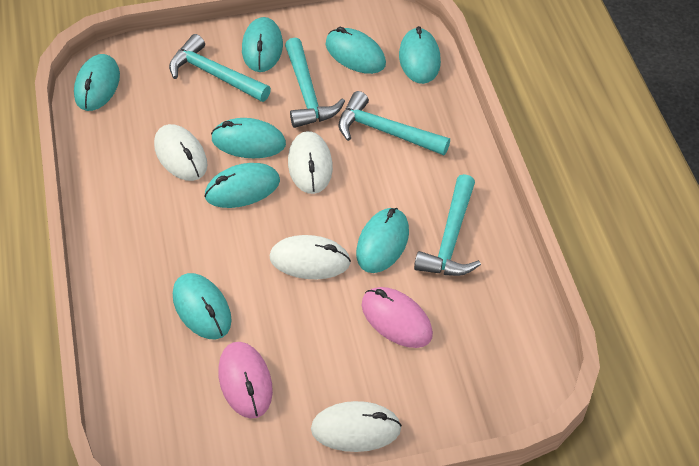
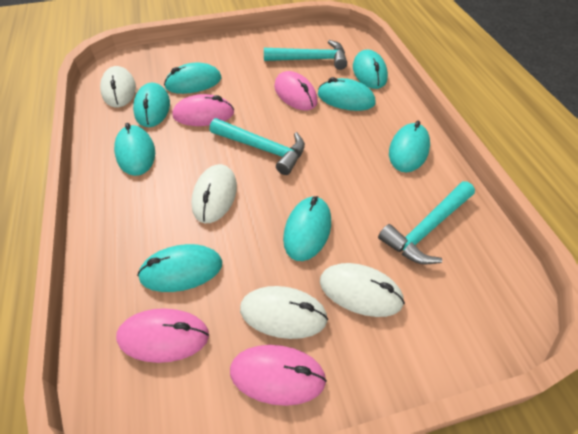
pink mouse: [218,342,273,419] [362,287,433,348] = 2 -> [116,308,209,363] [172,94,234,126] [230,345,327,406] [274,71,317,110] = 4
turquoise hammer: [169,34,271,102] [285,37,345,128] [338,91,450,155] [414,174,481,276] = 4 -> [210,118,305,175] [264,40,347,70] [378,181,475,264] = 3

